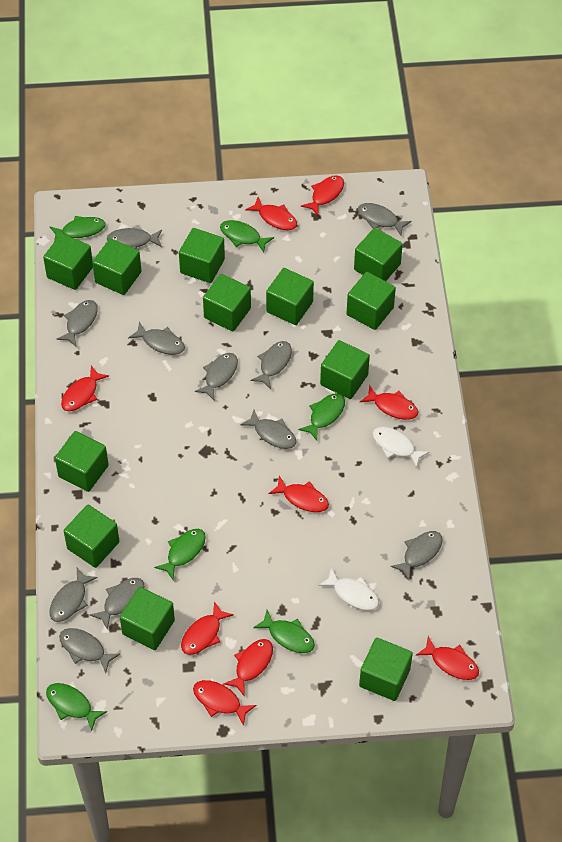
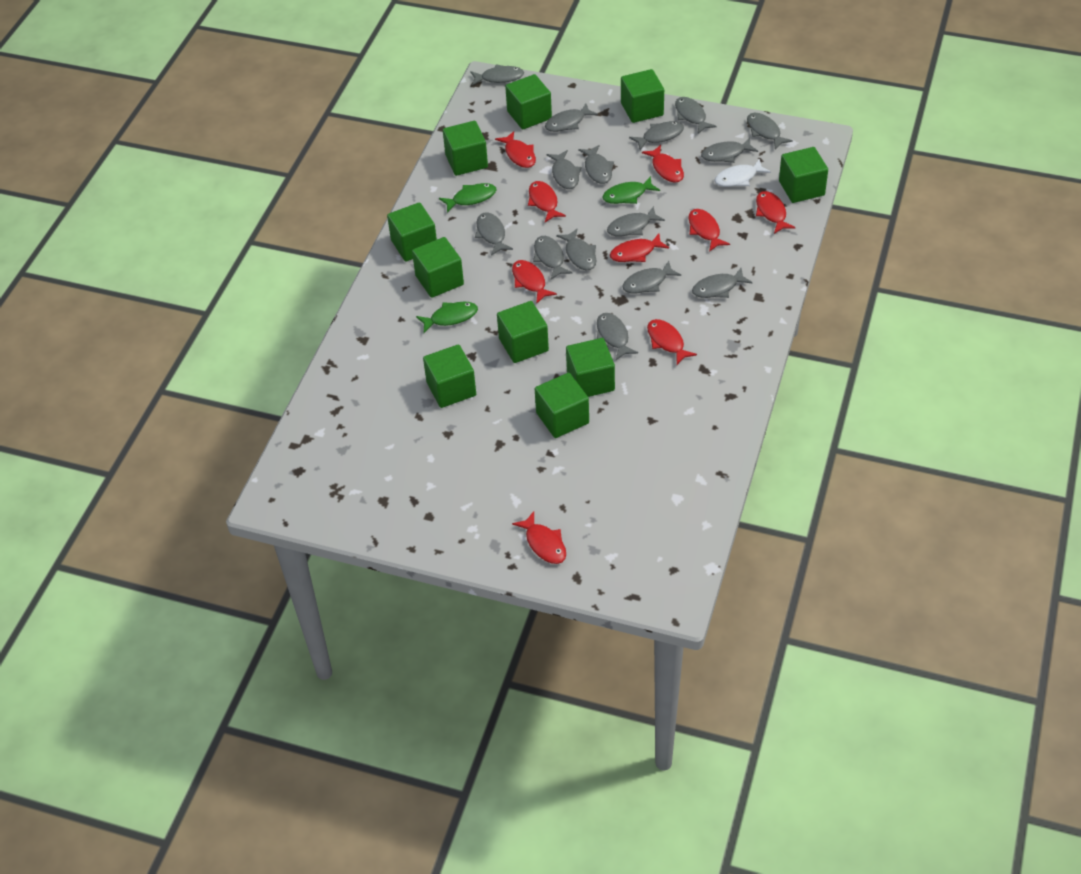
green cube: [43,233,93,290] [55,431,109,492] [64,505,119,568] [92,238,141,295] [120,587,175,650] [179,228,225,283] [203,274,251,331] [266,268,314,325] [320,340,370,399] [347,272,396,330] [354,228,403,281] [359,638,413,701] = 12 -> [387,202,437,262] [412,237,464,298] [423,344,476,408] [443,121,488,176] [497,301,549,363] [505,74,552,129] [535,373,589,438] [566,338,615,397] [621,69,664,123] [779,147,828,203] = 10
green fish: [46,683,107,731] [50,216,106,242] [154,529,206,580] [220,220,274,253] [253,610,315,653] [298,393,345,441] = 6 -> [416,302,478,333] [439,183,496,213] [602,176,660,204] = 3
grey fish: [49,568,98,622] [56,300,98,347] [59,628,120,673] [90,578,144,630] [107,228,162,249] [128,322,185,355] [195,353,238,401] [240,410,296,449] [251,341,292,389] [358,203,411,235] [390,531,443,580] = 11 -> [470,64,524,85] [475,212,513,256] [533,236,573,279] [545,103,598,132] [546,150,582,189] [556,229,596,271] [578,145,614,184] [597,313,638,360] [607,206,665,236] [622,261,681,294] [629,121,684,150] [675,97,717,134] [692,268,752,298] [701,137,758,163] [747,113,793,149] = 15
white fish: [318,567,379,610] [372,427,429,468] = 2 -> [714,159,771,187] = 1

